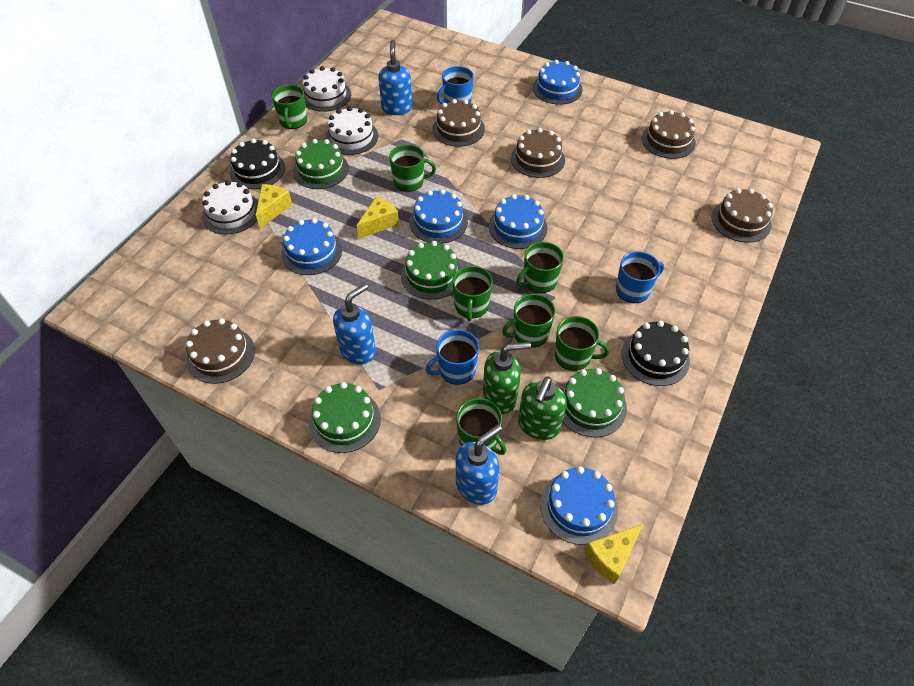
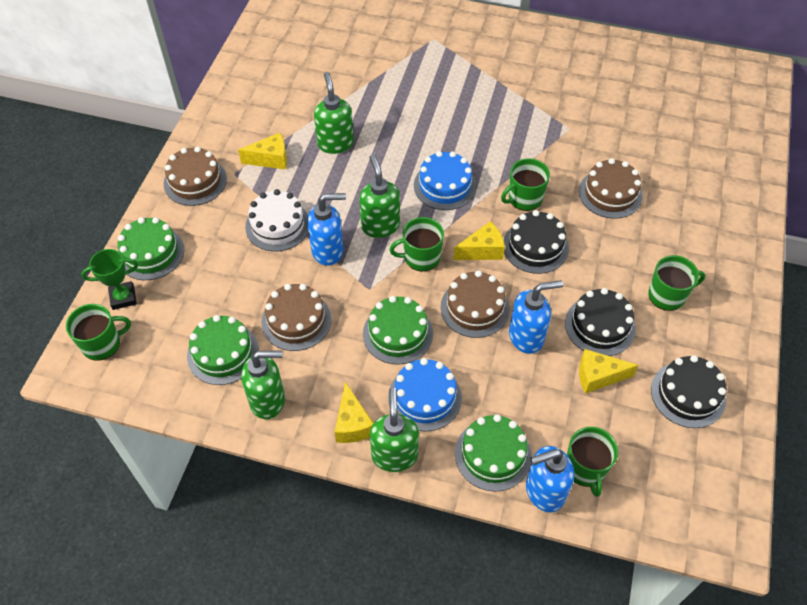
black cake: [229,138,285,189] [622,321,690,386] = 2 -> [504,210,569,274] [565,288,636,356] [651,355,726,428] = 3
blue cake: [281,218,342,275] [409,189,468,244] [489,194,547,249] [533,60,583,105] [540,466,618,545] = 5 -> [388,358,462,431] [414,151,476,210] = 2
blue mug: [426,329,479,385] [437,66,474,104] [616,251,664,303] = 3 -> none = 0
brown cake: [186,318,255,384] [433,99,485,147] [511,128,565,178] [642,110,696,159] [711,188,773,243] = 5 -> [164,147,227,206] [261,284,331,351] [440,270,510,338] [579,158,642,219] = 4
green mug: [271,85,307,129] [389,144,436,192] [452,266,493,321] [456,398,506,455] [502,294,555,347] [516,242,564,293] [555,316,610,371] = 7 -> [66,304,131,361] [389,217,444,272] [501,158,550,211] [567,427,618,497] [648,255,705,311] = 5
green soap dispenser: [483,342,531,414] [518,377,567,440] = 2 -> [241,350,285,419] [314,72,354,154] [359,155,400,238] [370,388,419,472] = 4
green trophy: none = 0 -> [81,249,138,310] = 1
white cake: [202,180,258,234] [303,66,351,112] [325,106,378,155] = 3 -> [245,189,309,251] = 1
yellow cheese: [256,184,292,228] [356,196,399,239] [584,524,643,584] = 3 -> [238,133,287,170] [335,382,373,443] [453,221,505,260] [579,349,639,394] = 4

